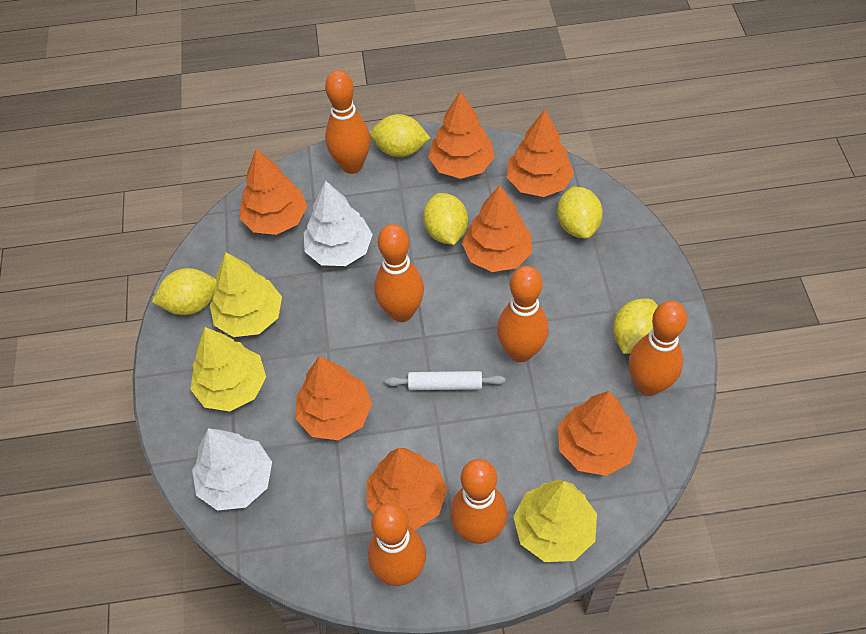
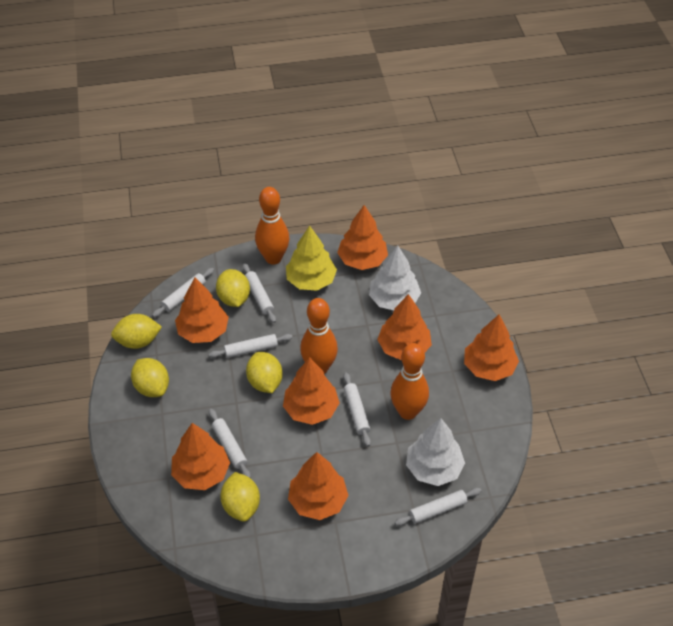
orange bowling pin: [325,70,370,174] [368,503,426,586] [374,224,424,322] [450,459,507,544] [497,266,549,362] [629,301,687,396] = 6 -> [255,187,289,265] [300,298,338,374] [391,343,429,420] = 3
white rolling pin: [385,371,505,390] = 1 -> [152,268,214,317] [209,334,293,358] [209,409,251,478] [243,263,276,323] [343,372,371,447] [395,488,481,526] = 6
yellow tree: [190,327,266,411] [210,252,282,337] [513,479,597,562] = 3 -> [286,226,337,291] = 1

